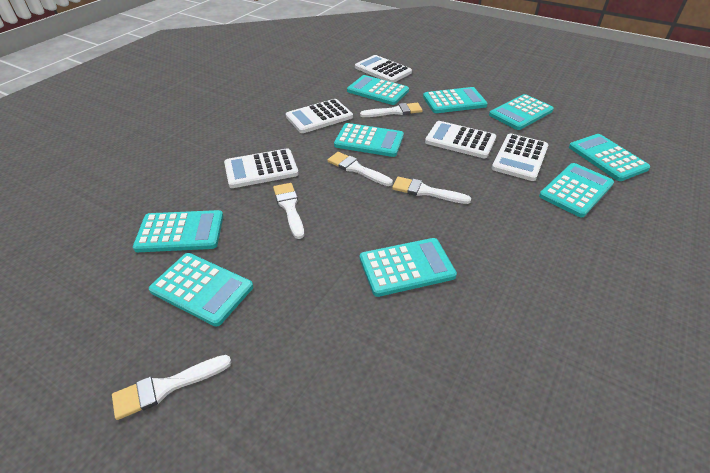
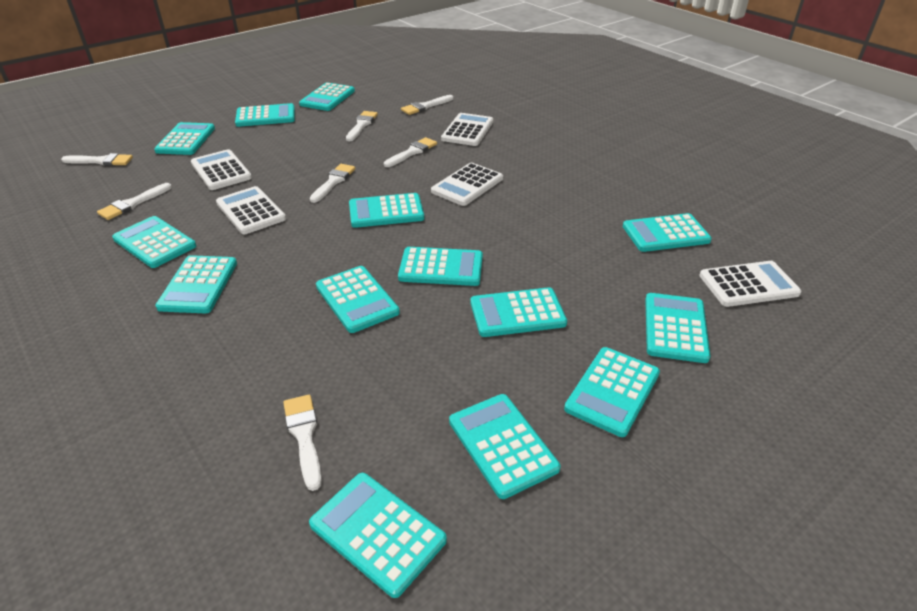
turquoise calculator: [133,210,223,252] [149,253,253,327] [334,123,404,157] [347,75,409,105] [360,238,457,297] [423,87,488,113] [489,94,554,130] [539,163,614,217] [569,134,650,181] = 9 -> [112,216,196,268] [154,122,215,155] [155,255,237,313] [235,103,295,127] [299,82,355,111] [309,473,447,598] [316,266,400,333] [349,193,424,228] [398,247,483,286] [449,394,561,499] [470,287,567,337] [564,347,660,437] [623,213,712,252] [645,293,710,363] = 14
white brush: [112,355,232,420] [273,183,304,239] [327,152,393,186] [360,103,423,117] [392,177,471,204] = 5 -> [61,153,133,166] [97,183,172,220] [283,395,322,491] [310,164,356,203] [346,111,378,141] [384,137,437,167] [401,95,453,115] = 7

